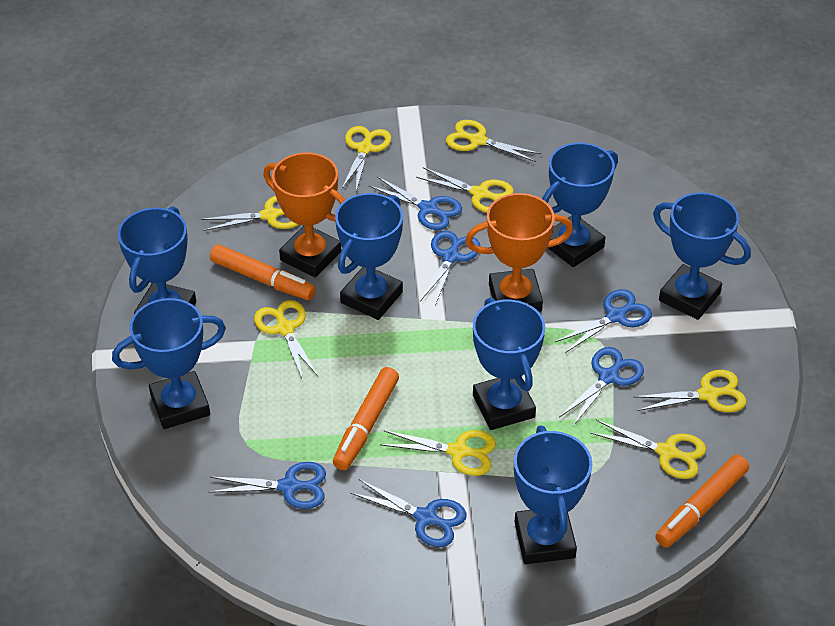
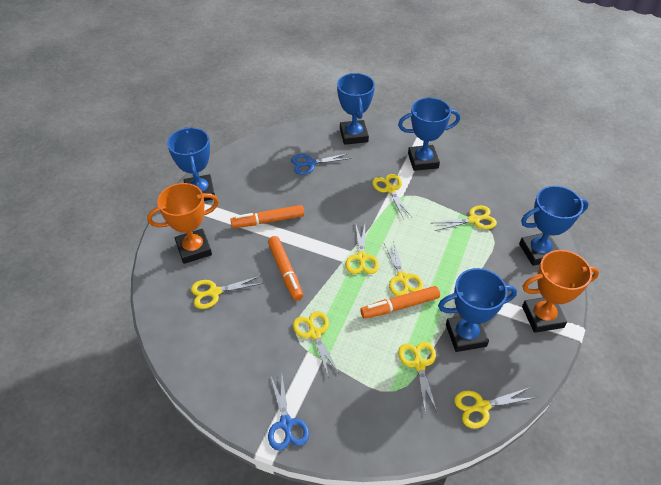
blue scissors: [209,462,326,509] [351,479,467,547] [369,176,462,230] [420,231,480,305] [555,289,652,353] [559,347,644,426] = 6 -> [268,375,309,451] [291,153,351,175] = 2
blue trophy: [112,298,226,429] [118,206,196,314] [335,193,403,320] [473,298,545,430] [514,426,592,564] [542,142,618,267] [653,192,751,320] = 7 -> [167,127,215,201] [337,73,375,145] [398,97,460,171] [438,268,517,352] [519,186,589,266] = 5

